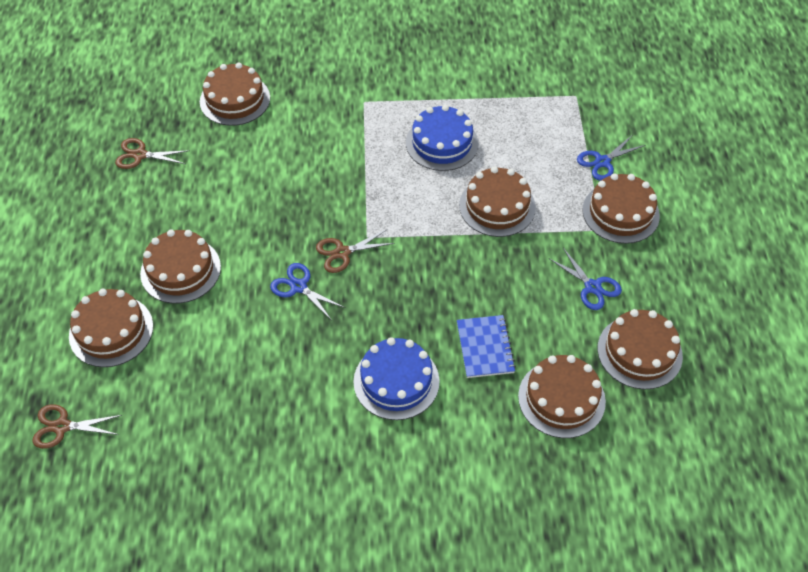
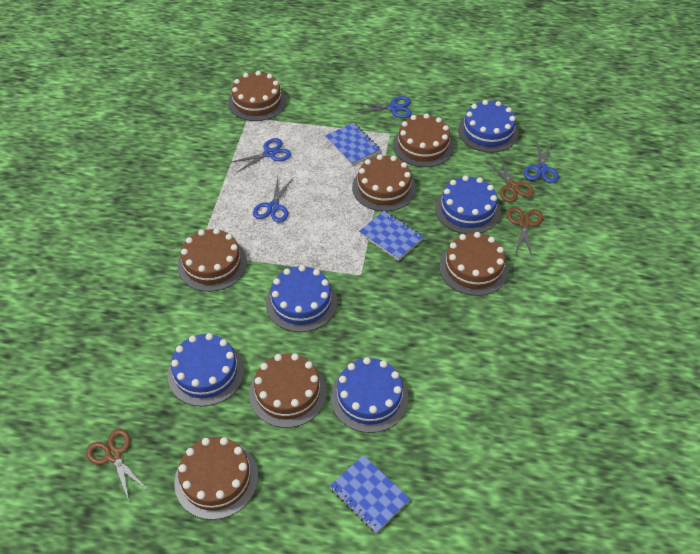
blue cake: [353,337,440,420] [406,105,479,171] = 2 -> [168,333,244,406] [266,265,337,332] [331,357,409,433] [435,175,501,234] [458,100,519,153] = 5
blue notebook: [457,315,516,378] = 1 -> [325,123,381,165] [329,455,410,533] [359,211,424,261] = 3
blue scissors: [270,263,346,319] [548,248,622,310] [577,136,645,180] = 3 -> [230,138,291,172] [253,177,293,223] [355,96,412,118] [524,140,559,183] = 4

